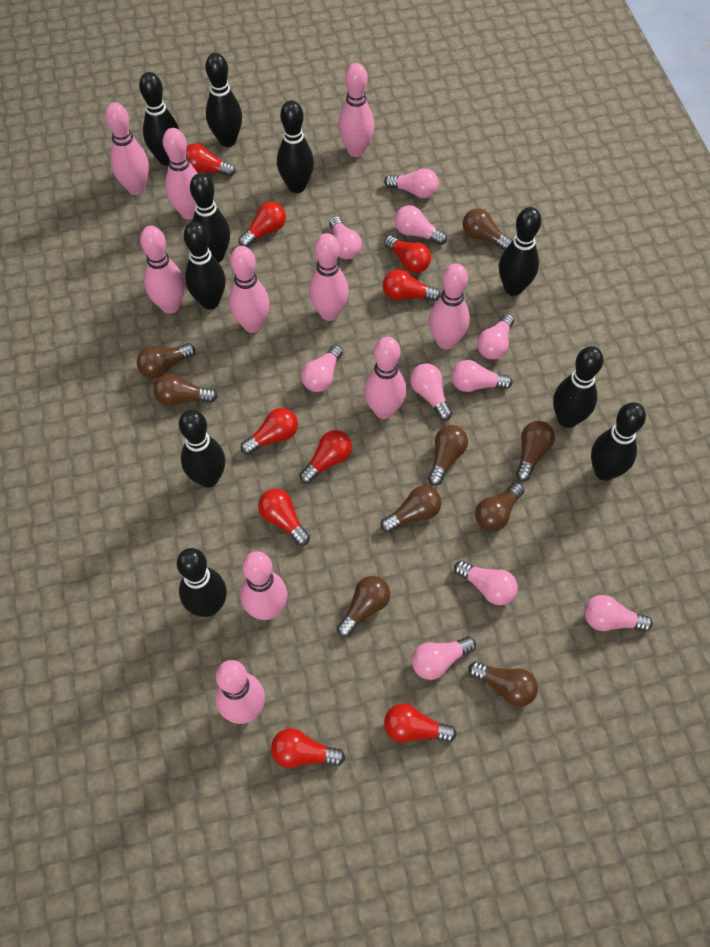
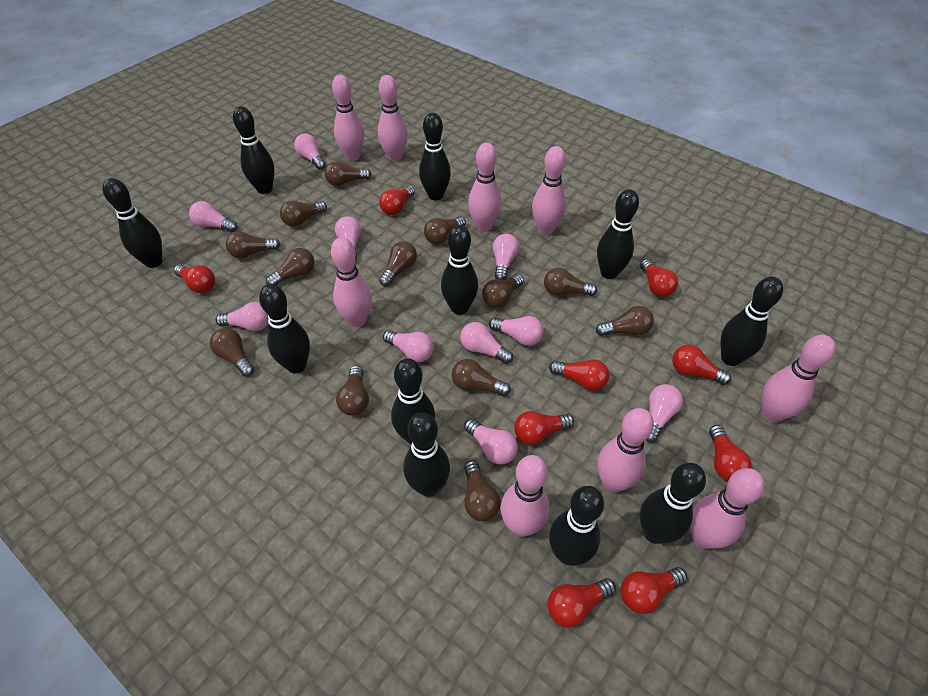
black bowling pin: [139,72,179,166] [177,548,227,617] [179,410,225,488] [184,222,226,310] [190,173,230,263] [206,53,242,147] [277,100,314,193] [499,207,541,296] [553,346,604,428] [591,402,646,481] = 10 -> [103,178,162,268] [233,106,275,194] [259,284,310,373] [391,358,435,444] [403,412,450,497] [419,113,451,201] [441,225,478,315] [549,486,604,566] [597,189,639,279] [640,463,706,544] [721,277,783,366] = 11
brown light bulb: [137,343,195,378] [153,374,217,406] [337,576,390,637] [381,486,441,533] [428,425,468,486] [463,208,513,251] [468,661,538,707] [475,482,525,531] [516,421,555,481] = 9 -> [210,328,255,377] [226,232,280,258] [266,248,314,285] [280,201,327,227] [325,161,371,186] [336,365,369,416] [379,241,417,286] [424,216,466,244] [452,359,511,396] [464,460,501,521] [482,274,524,308] [544,268,597,296] [596,306,654,336] = 13
pink bowling pin: [105,102,149,195] [140,226,185,314] [163,128,198,220] [215,660,265,724] [229,246,270,333] [240,551,287,620] [309,233,349,321] [338,63,374,157] [364,337,406,419] [429,263,470,349] = 10 -> [331,237,372,327] [332,75,364,161] [378,75,408,161] [468,143,502,232] [500,455,550,537] [532,146,566,235] [597,408,654,493] [690,468,764,549] [761,335,835,423] = 9

